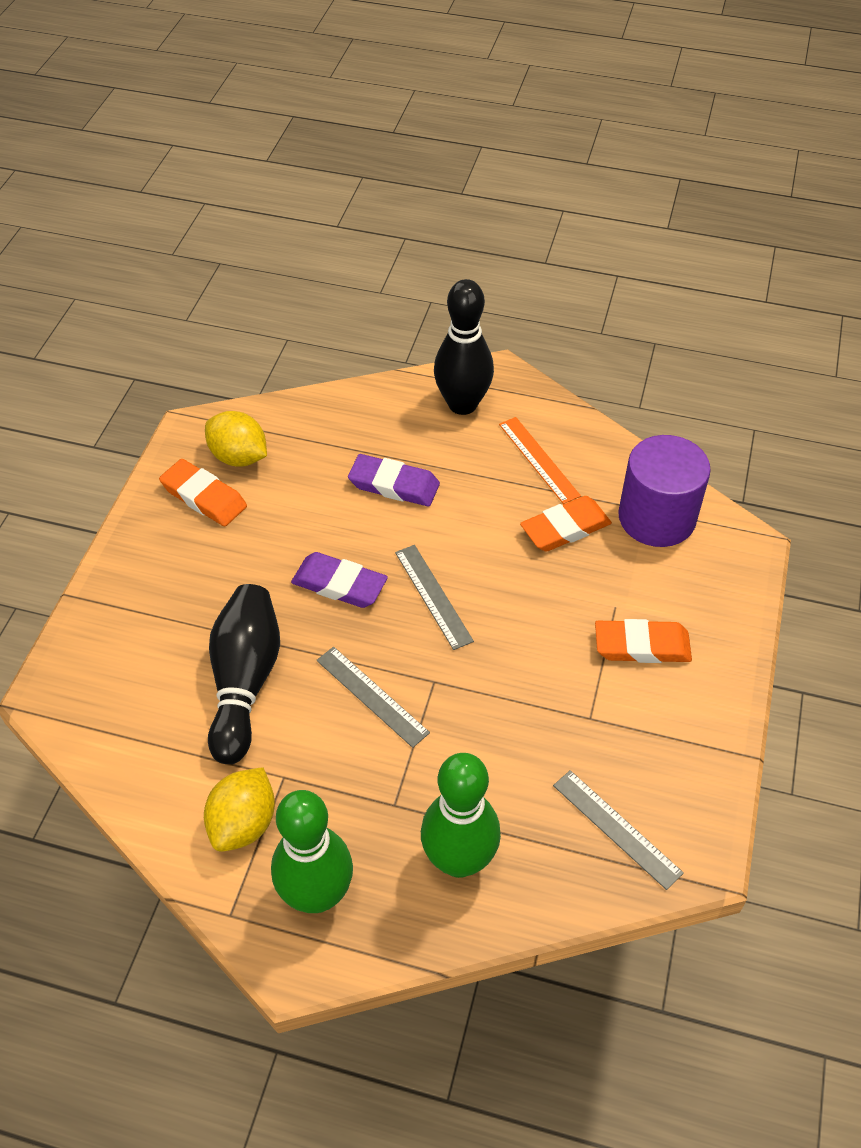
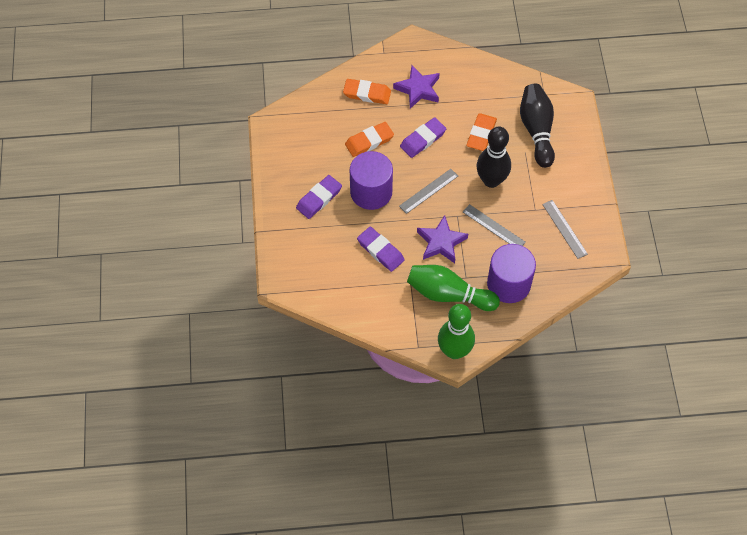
orange ruler: [499,417,581,504] = 1 -> none = 0
purple cylinder: [618,435,711,547] = 1 -> [350,151,393,210] [487,244,536,303] = 2
purple eraser: [291,552,388,608] [348,454,440,506] = 2 -> [296,175,342,219] [357,227,405,272] [400,117,446,158] = 3
purple star: none = 0 -> [393,65,440,109] [417,215,468,263] = 2
yellow lemon: [204,767,275,852] [205,411,267,467] = 2 -> none = 0

